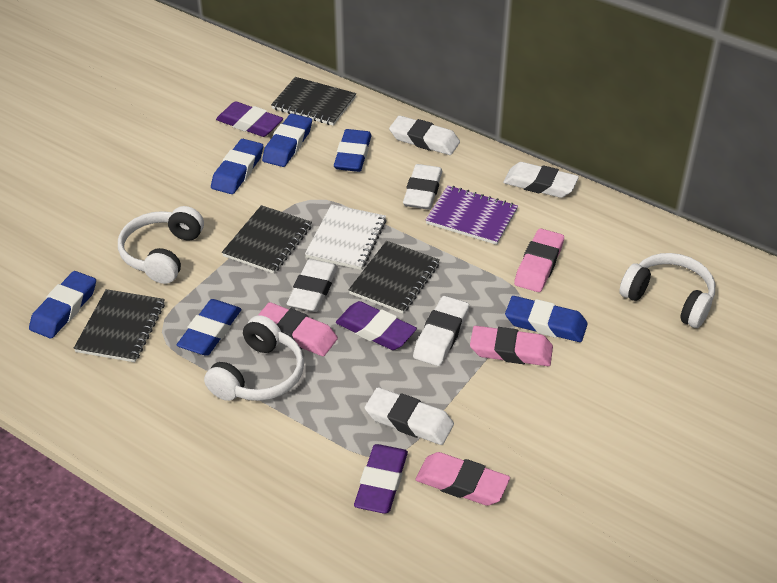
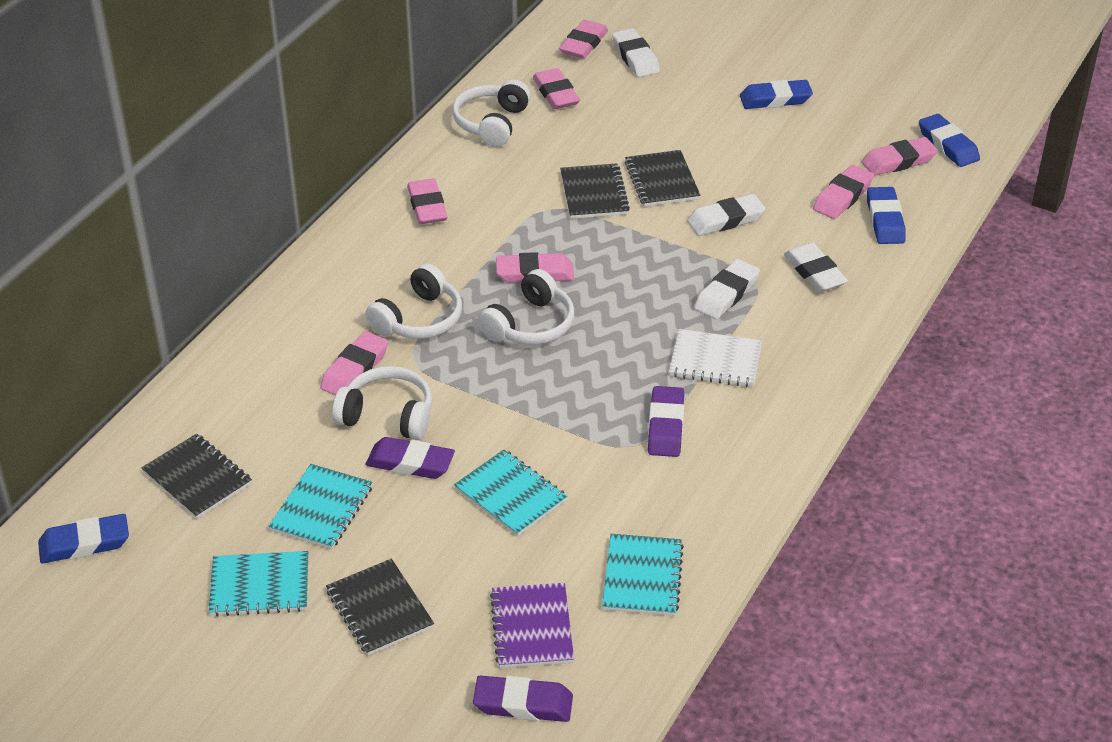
blue eraser: [29,271,96,338] [177,299,241,356] [211,139,263,194] [262,114,312,167] [334,129,372,172] [505,296,588,342] = 6 -> [38,514,129,563] [740,80,813,109] [867,187,906,244] [919,114,980,167] = 4
pink eraser: [257,302,338,356] [416,452,510,506] [470,326,553,366] [514,228,564,292] = 4 -> [320,331,388,395] [407,178,448,224] [496,252,574,283] [533,68,580,109] [559,20,608,59] [813,165,874,219] [862,137,938,176] = 7
turquoise notebook: none = 0 -> [209,551,309,617] [268,464,373,549] [454,450,567,536] [602,534,684,616] = 4
white eraser: [287,259,338,312] [365,387,454,445] [389,116,460,155] [403,164,443,210] [413,296,469,366] [503,162,579,198] = 6 -> [612,28,660,77] [687,194,766,236] [694,259,760,319] [784,243,848,292] = 4
white headphones: [118,206,204,284] [204,315,304,401] [619,253,715,328] = 3 -> [332,366,432,440] [366,264,462,339] [452,80,531,147] [478,269,574,345] = 4

